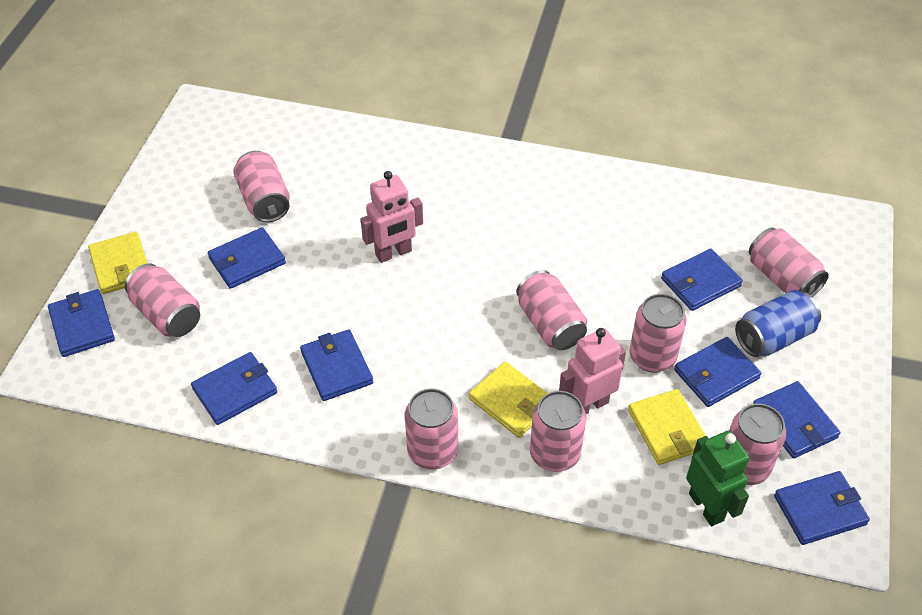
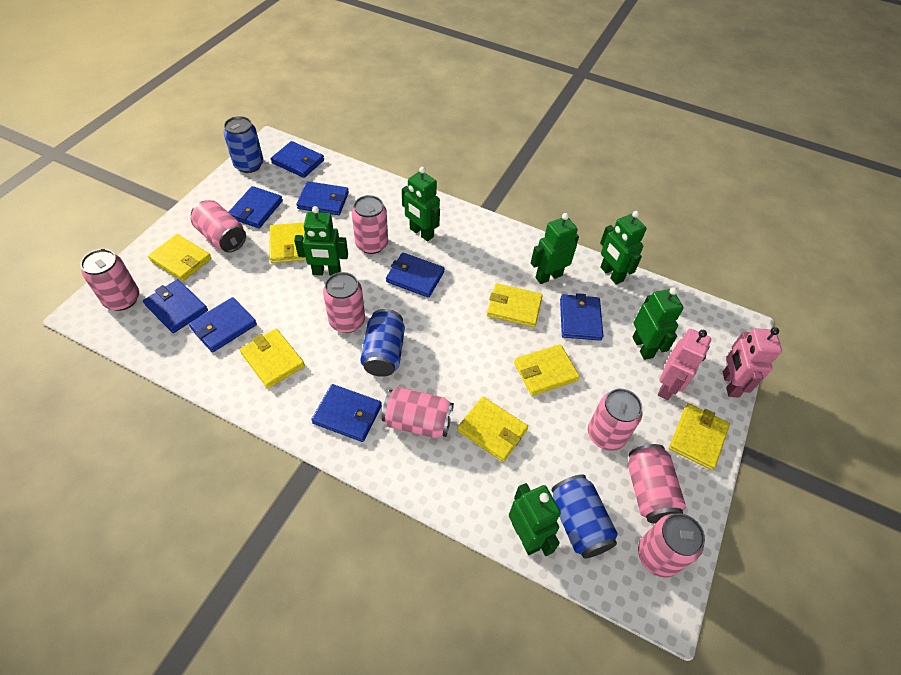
blue can: [735,290,821,357] = 1 -> [223,116,263,173] [360,309,405,377] [552,475,618,559] = 3
green robot: [686,431,749,526] = 1 -> [294,206,348,276] [402,167,440,241] [509,483,561,556] [531,213,579,284] [600,211,647,285] [633,287,684,360] = 6
yellow wallet: [88,232,147,294] [469,362,548,438] [628,389,706,465] = 3 -> [148,234,212,281] [240,329,305,388] [270,222,306,263] [457,397,528,462] [487,283,543,327] [514,344,580,396] [669,404,730,470] = 7

